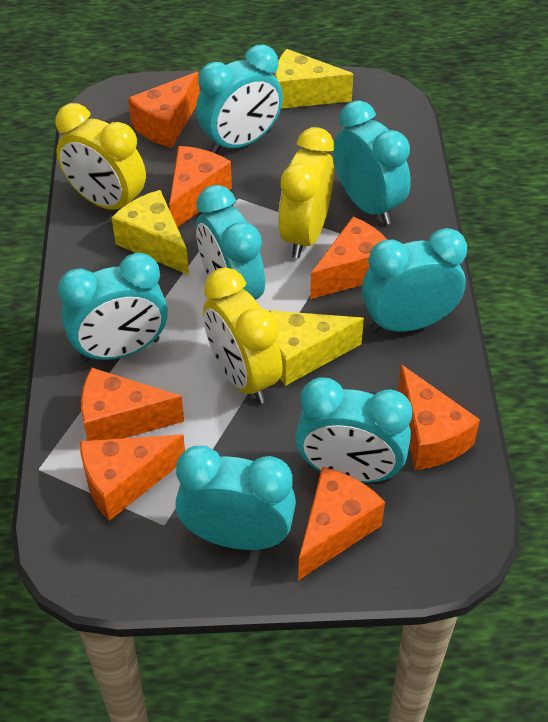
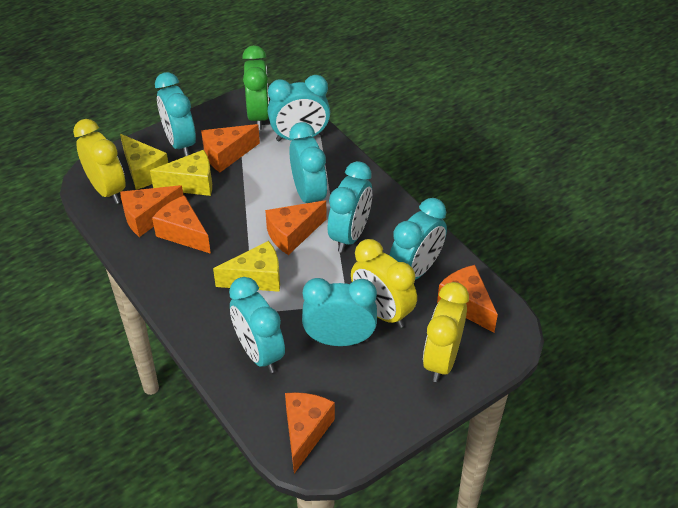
green clock: none = 0 -> [242,45,269,130] = 1
orange cheese: [80,434,185,521] [81,368,184,441] [128,72,200,148] [169,146,232,227] [298,467,385,580] [310,216,388,299] [398,365,480,470] = 7 -> [120,185,183,237] [152,195,211,254] [201,124,260,172] [265,200,327,255] [285,392,335,474] [437,265,498,333] = 6

